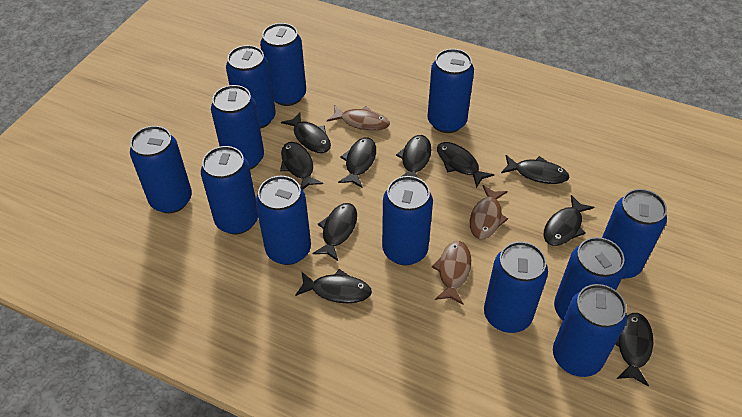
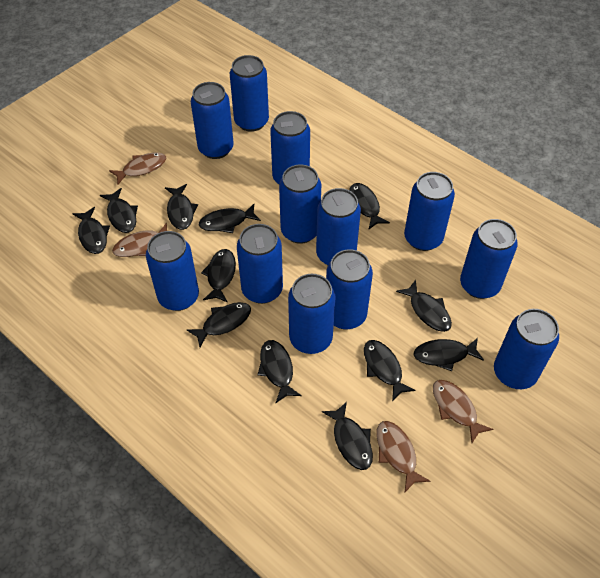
black fish: [280,142,323,190] [281,112,331,153] [295,269,372,303] [312,203,357,261] [338,138,376,188] [396,135,431,178] [437,142,495,188] [501,155,570,184] [544,195,594,246] [615,313,653,387] = 10 -> [72,207,110,254] [100,188,138,233] [165,184,198,230] [187,302,251,348] [199,204,261,233] [201,249,236,303] [257,340,302,403] [322,402,373,470] [349,183,390,230] [364,340,416,402] [396,280,452,332] [414,338,484,371] = 12
brown fish: [327,105,390,131] [432,241,471,305] [470,185,508,239] = 3 -> [109,152,167,185] [112,223,167,257] [376,421,430,492] [433,380,493,443] = 4

